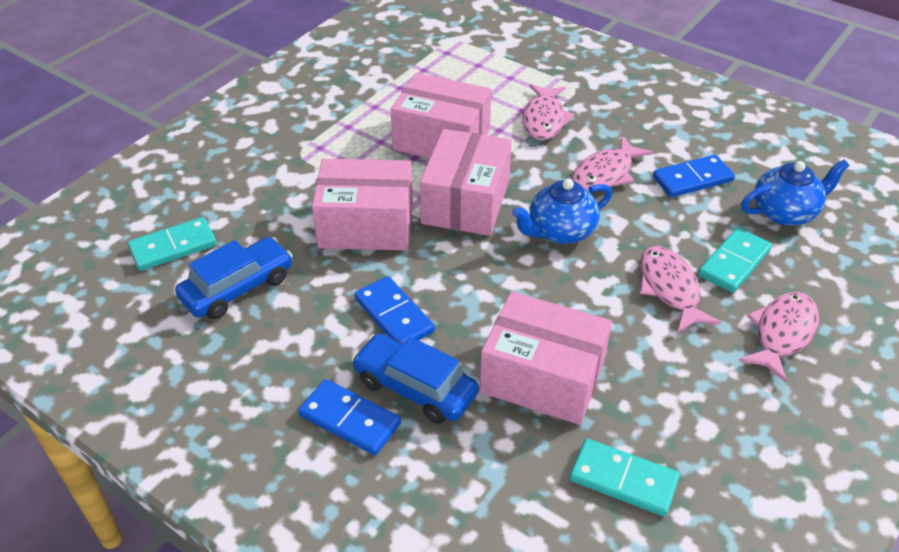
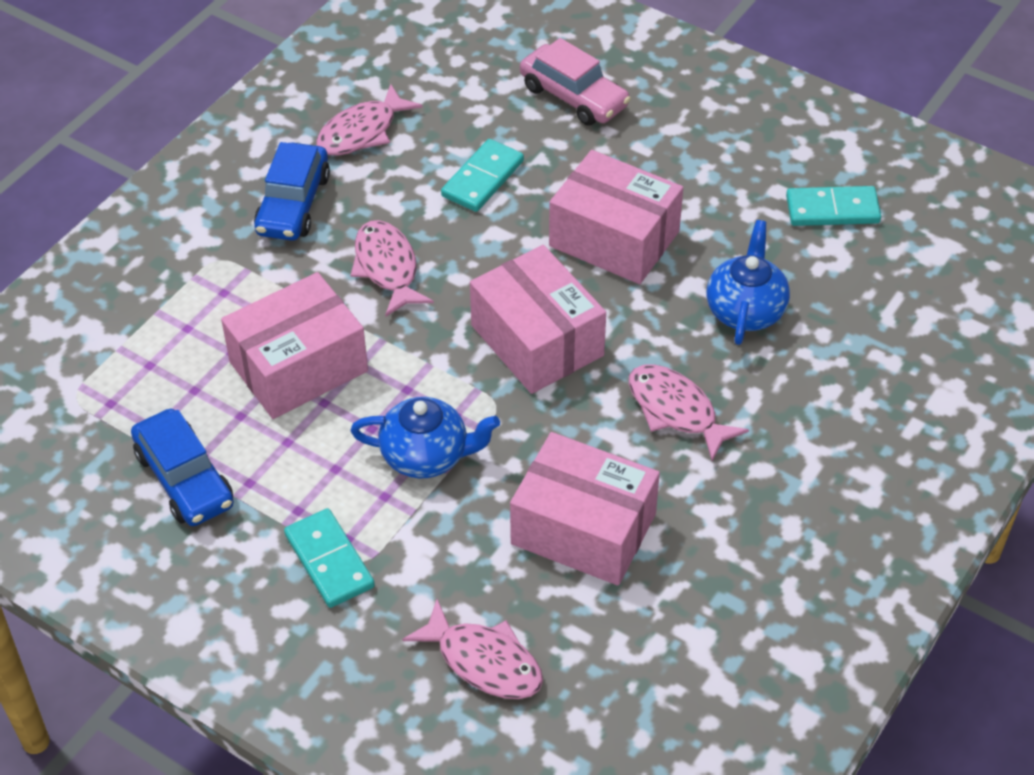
blue domino: [298,379,401,455] [354,276,435,344] [653,155,735,197] = 3 -> none = 0
pink car: none = 0 -> [520,38,631,126] = 1

